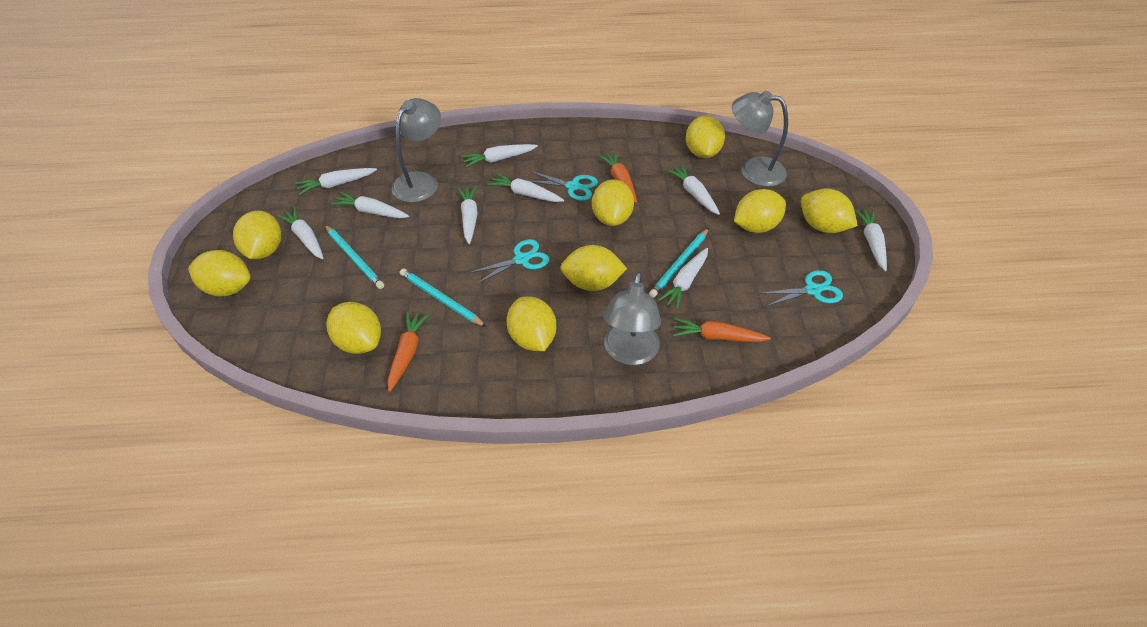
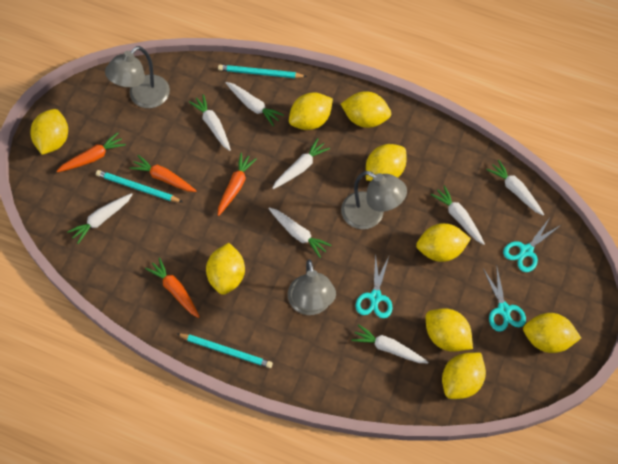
orange carrot: [388,311,429,392] [598,151,637,203] [673,318,771,342] = 3 -> [57,132,126,172] [129,155,196,192] [145,257,200,318] [218,153,257,216] = 4
white carrot: [276,207,323,259] [295,168,377,195] [331,192,409,218] [457,186,478,244] [461,144,538,168] [488,173,564,202] [658,248,708,310] [666,164,720,215] [854,209,887,271] = 9 -> [67,193,133,244] [189,94,231,151] [226,82,284,126] [268,208,331,258] [272,138,330,189] [351,324,428,363] [431,185,485,245] [486,160,544,215] = 8

